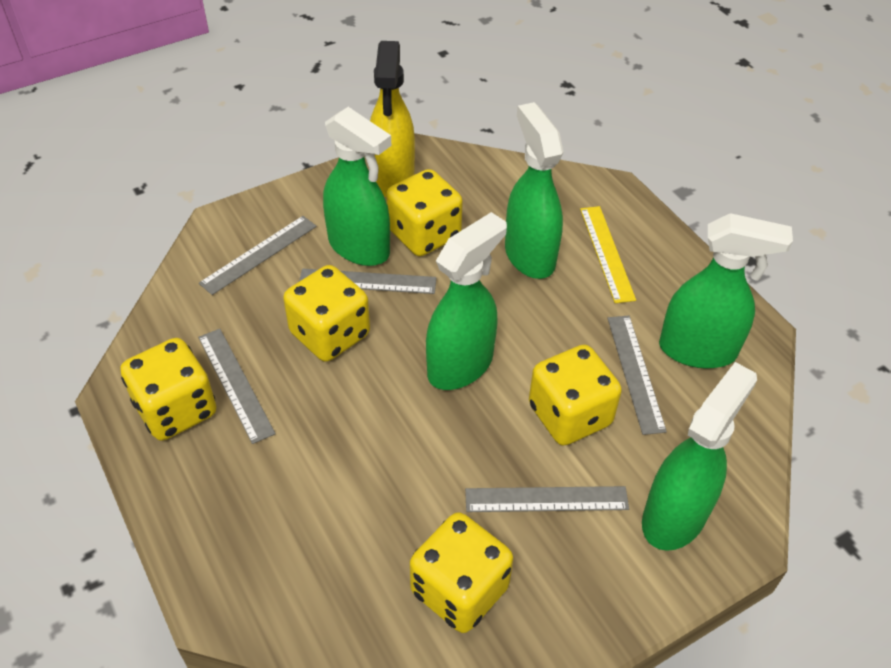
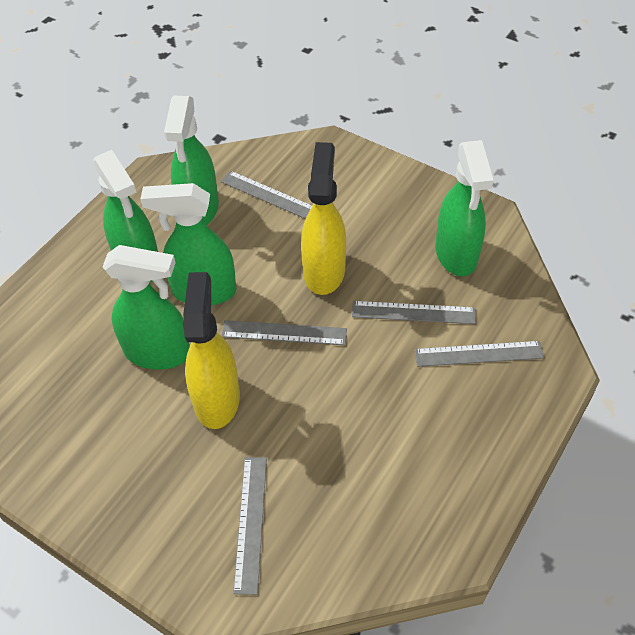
yellow dice: [120,338,216,441] [283,265,370,362] [386,169,463,256] [410,512,513,633] [529,345,622,446] = 5 -> none = 0
yellow ruler: [580,206,636,303] = 1 -> none = 0
yellow spray bottle: [370,41,415,197] = 1 -> [183,272,240,429] [301,142,346,295] = 2

